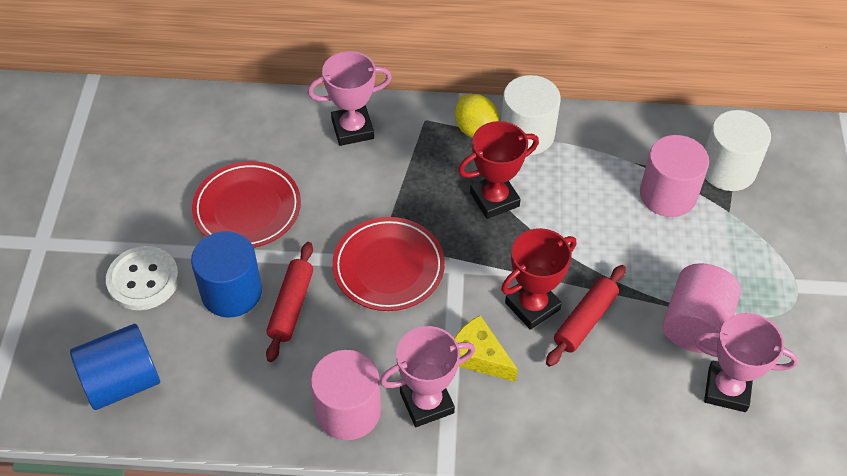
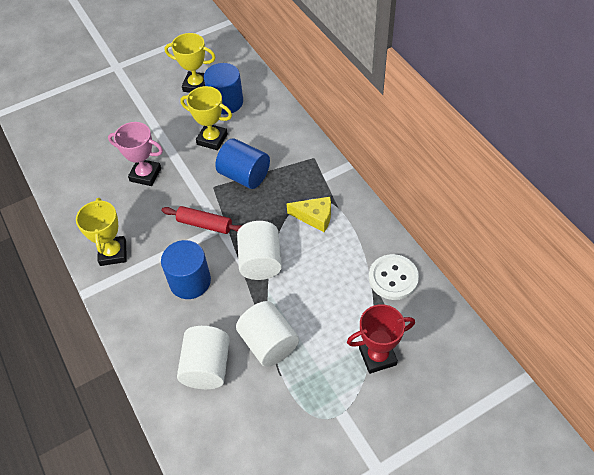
blue cylinder: [70,324,160,410] [191,231,262,318] = 2 -> [161,240,211,299] [204,63,243,114] [215,138,270,189] = 3
pink cylinder: [311,350,381,440] [640,135,709,217] [662,263,741,353] = 3 -> none = 0
pink trophy: [307,51,392,146] [379,326,475,427] [695,313,798,412] = 3 -> [108,122,163,186] = 1
red plate: [192,161,301,248] [332,217,445,311] = 2 -> none = 0
red rolling pin: [266,242,313,362] [546,265,626,367] = 2 -> [162,206,242,234] = 1
red trophy: [458,121,539,219] [501,228,576,330] = 2 -> [347,304,415,374] = 1
white cylinder: [501,75,561,155] [705,110,771,191] = 2 -> [177,326,230,389] [236,301,299,367] [237,221,282,280] = 3
yellow lemon: [455,94,499,138] = 1 -> none = 0
yellow trophy: none = 0 -> [76,198,127,266] [165,33,216,93] [180,86,232,150] = 3

